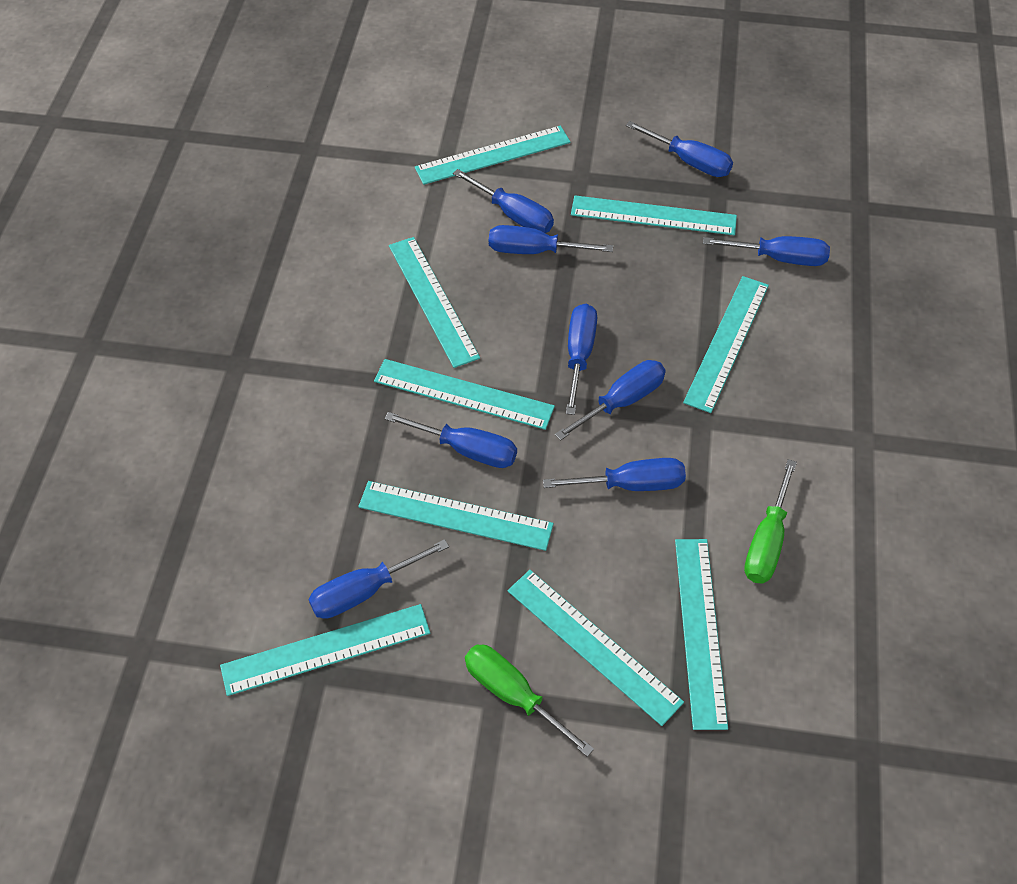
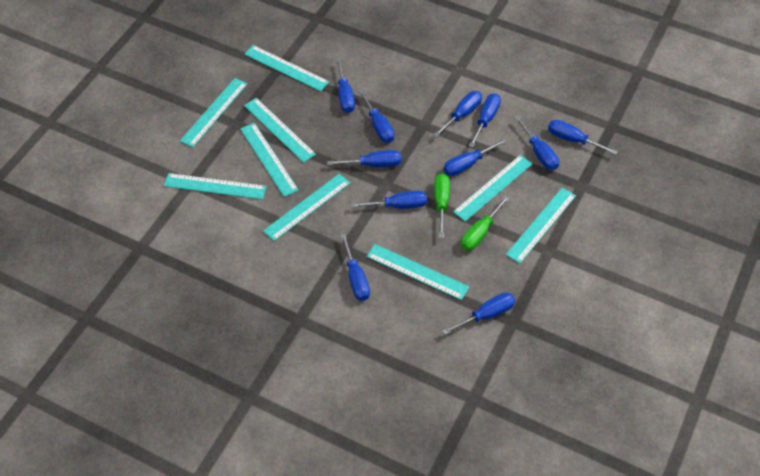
blue screwdriver: [308,539,449,619] [384,412,517,468] [453,169,554,233] [489,225,613,254] [543,458,686,491] [555,360,666,441] [566,304,597,415] [626,121,733,177] [703,236,830,266] = 9 -> [327,150,401,167] [336,58,355,113] [340,234,370,301] [351,191,427,209] [358,90,394,143] [433,91,482,137] [442,292,515,335] [443,138,507,176] [469,93,501,148] [515,116,559,170] [548,120,618,155] = 11

